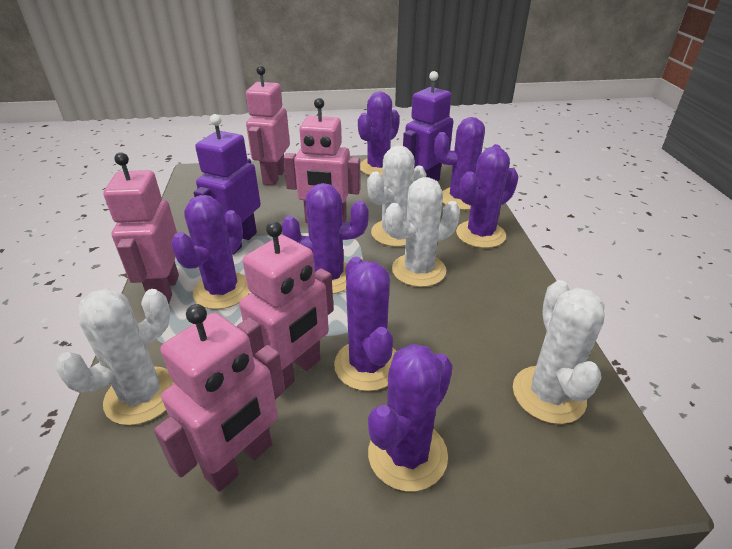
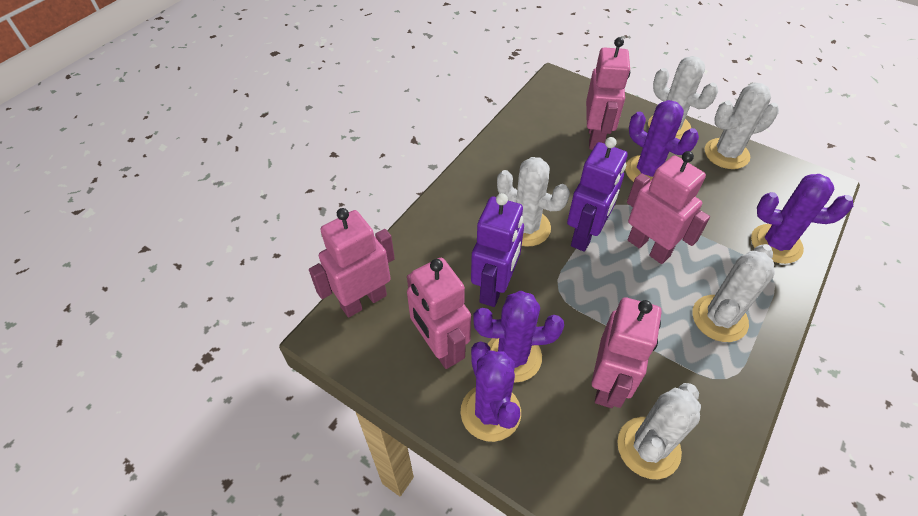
purple cactus: [171,195,250,309] [281,183,368,294] [334,257,397,391] [358,92,400,176] [368,344,453,491] [434,117,501,210] [456,147,519,248] = 7 -> [460,341,521,442] [473,291,564,383] [625,100,699,182] [751,174,853,264] = 4
white cactus: [55,288,175,425] [367,145,426,247] [385,177,460,287] [513,280,605,424] = 4 -> [497,157,570,247] [617,383,701,479] [648,56,718,140] [692,244,775,342] [705,83,779,169] = 5

